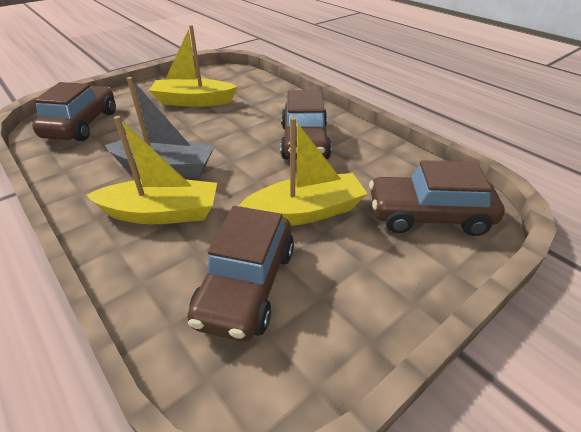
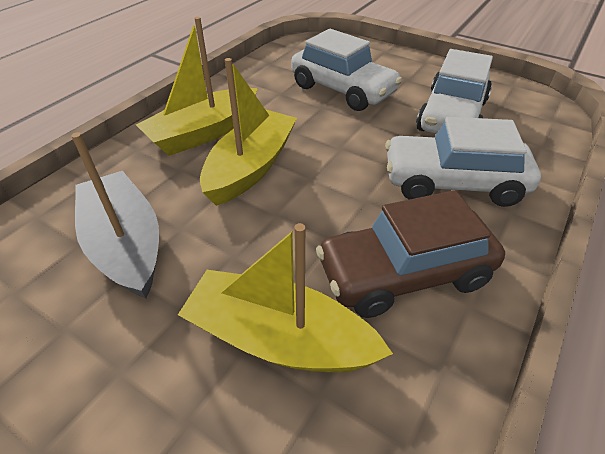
brown car: [32,82,116,141] [187,206,294,341] [280,90,332,159] [369,160,505,236] = 4 -> [316,190,505,318] = 1
white car: none = 0 -> [291,29,402,111] [385,117,541,207] [416,49,493,134] = 3

